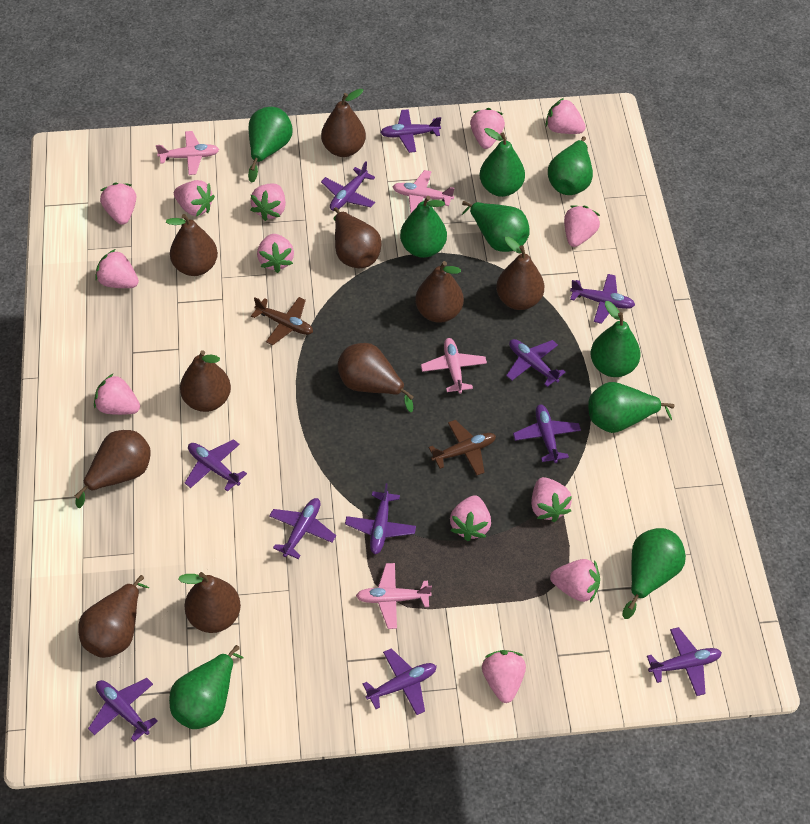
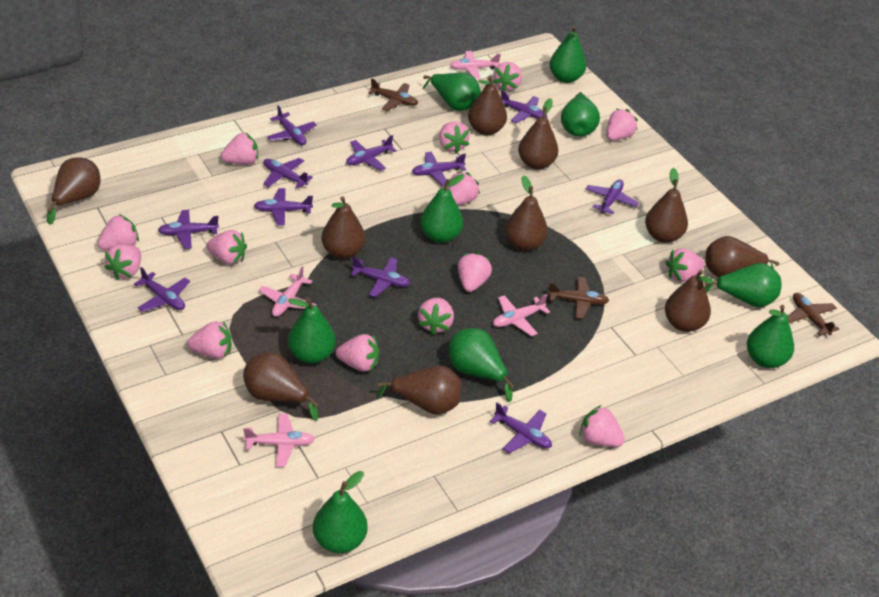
brown plane: [251,297,313,345] [429,420,496,476] = 2 -> [368,78,418,111] [548,277,609,319] [788,293,839,336] = 3
pink strawberry: [94,374,140,415] [95,249,139,288] [100,183,136,225] [174,180,215,217] [250,183,286,221] [257,234,294,273] [450,495,491,541] [470,108,505,149] [482,650,526,703] [531,477,572,522] [546,98,586,134] [550,559,600,602] [564,205,600,247] = 13 -> [98,214,139,250] [104,244,141,280] [187,321,231,359] [206,230,247,265] [221,132,258,164] [336,334,379,371] [418,298,454,335] [439,122,469,154] [448,171,480,205] [458,252,492,292] [493,62,522,91] [580,405,625,447] [606,109,638,140] [665,248,705,282] = 14

